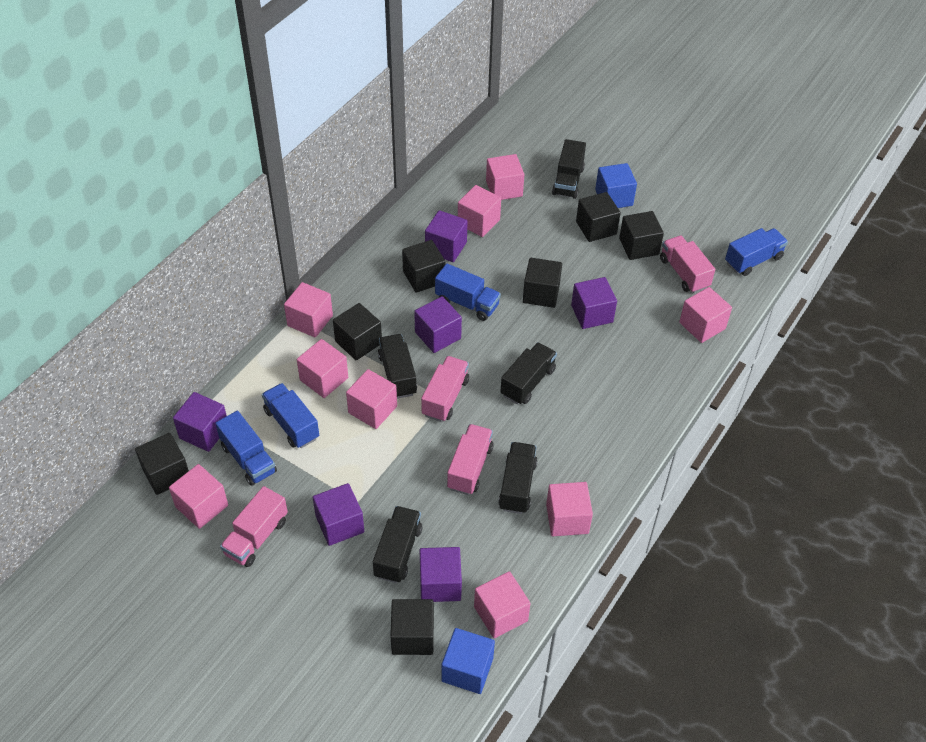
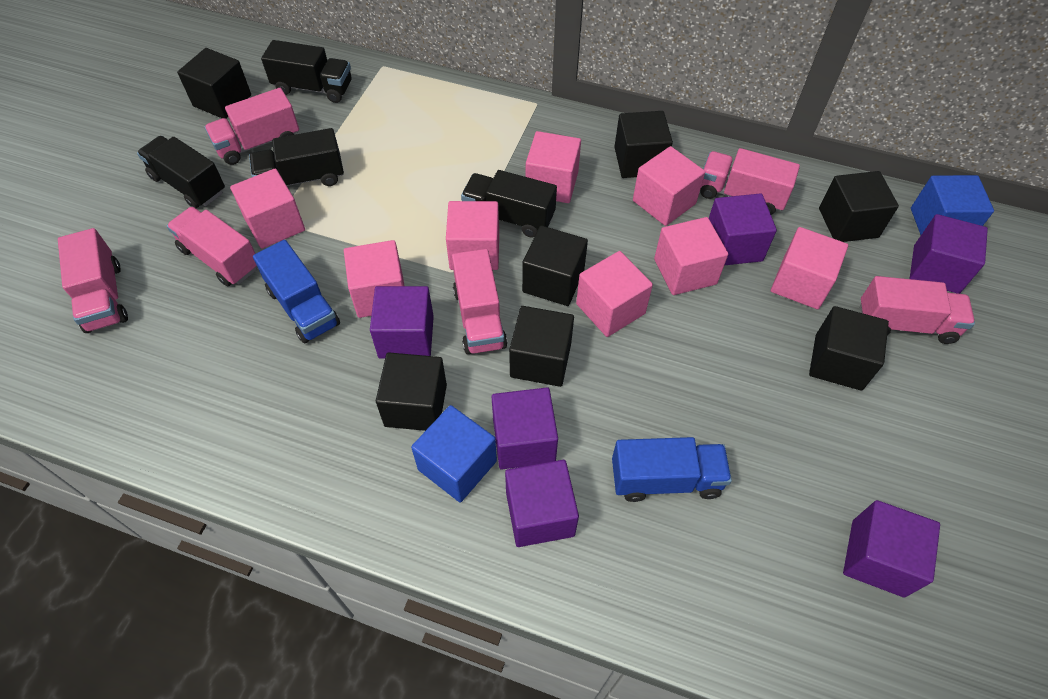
black truck: [373,506,422,583] [378,334,417,399] [498,442,538,514] [500,342,557,405] [552,139,586,199] = 5 -> [137,136,225,208] [249,128,344,186] [261,40,352,103] [461,170,557,238] = 4
blue truck: [215,411,277,486] [262,383,319,448] [435,263,501,321] [725,228,788,276] = 4 -> [253,240,340,344] [612,437,732,502] = 2
pink cube: [169,464,228,529] [284,282,333,338] [297,339,348,398] [346,369,397,429] [458,185,501,237] [474,571,530,638] [486,154,524,200] [546,482,593,536] [679,287,732,343] = 9 -> [230,169,305,249] [344,240,404,318] [446,201,499,270] [526,131,581,203] [576,251,653,337] [633,146,705,226] [654,217,728,295] [771,227,848,309] = 8
pink truck: [220,486,288,567] [421,356,469,422] [447,424,494,495] [660,236,715,293] = 4 -> [58,228,128,333] [167,207,257,286] [204,88,299,165] [452,249,507,354] [700,148,800,215] [860,276,975,344] = 6

